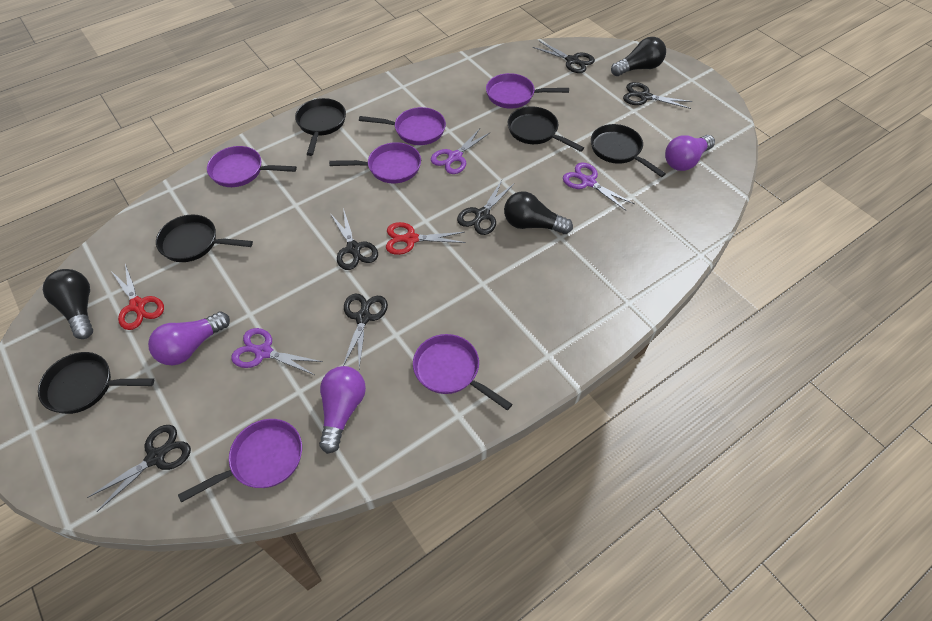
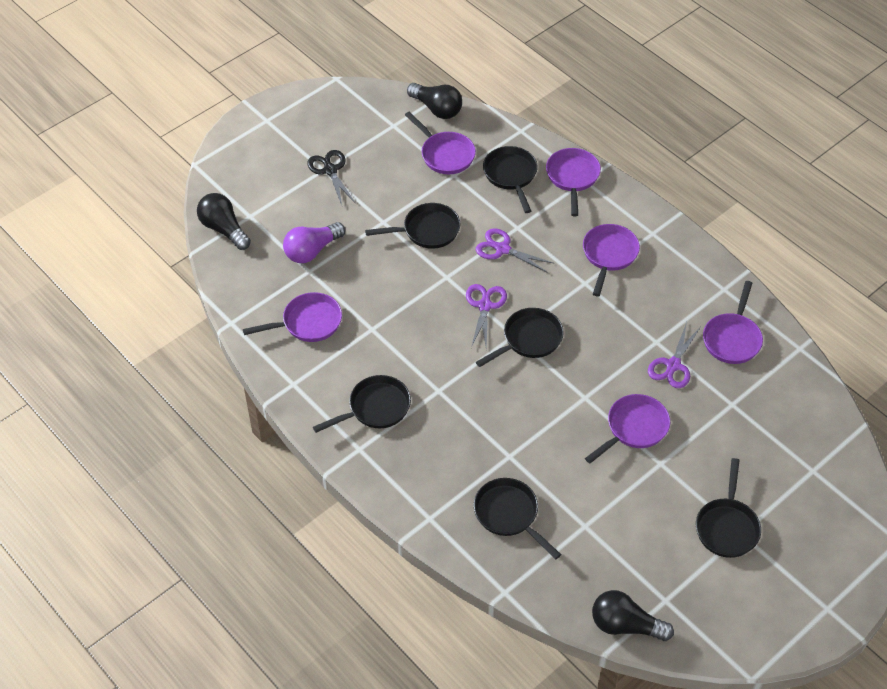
black pan: [38,352,154,414] [156,215,253,262] [295,98,346,156] [507,106,584,152] [591,124,666,177] = 5 -> [313,375,411,433] [365,203,460,249] [474,478,561,559] [476,308,564,367] [483,146,538,213] [696,458,761,558] = 6
black scissors: [87,425,191,512] [330,208,378,270] [343,294,388,368] [457,180,515,235] [533,41,595,73] [623,82,692,109] = 6 -> [307,150,355,205] = 1
purple light bulb: [148,312,230,365] [319,366,366,454] [665,135,715,171] = 3 -> [283,222,345,263] = 1
red scissors: [111,264,164,330] [386,222,466,255] = 2 -> none = 0

